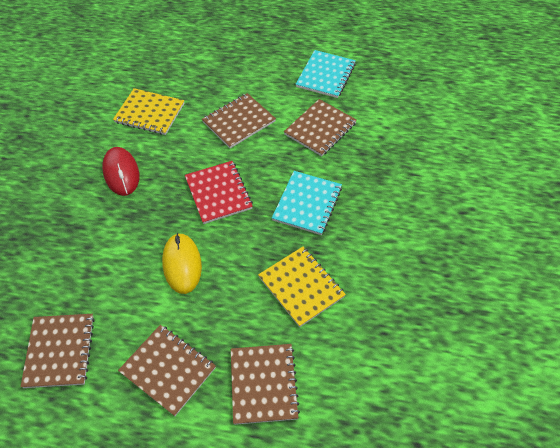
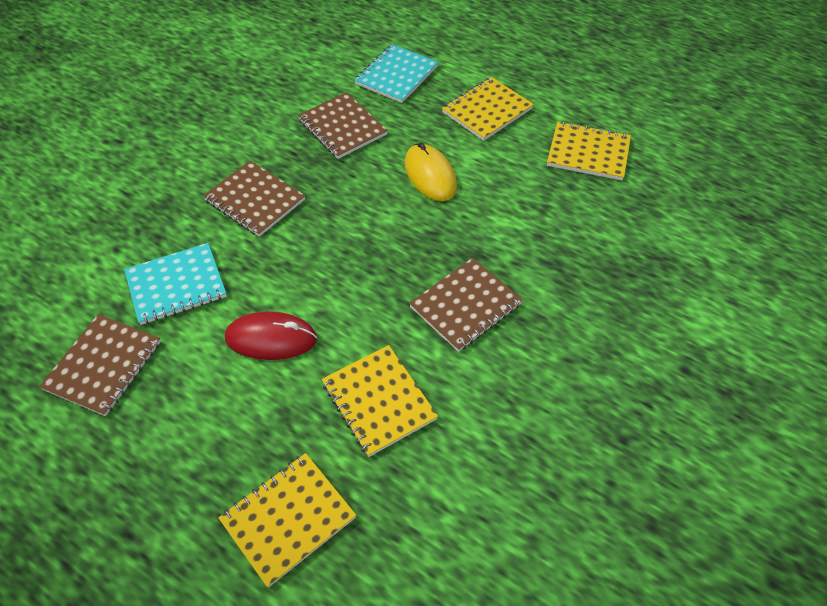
brown notebook: [20,314,95,388] [118,325,216,416] [202,93,276,148] [231,344,300,425] [284,99,357,156] = 5 -> [39,314,161,416] [203,161,305,237] [298,92,388,159] [409,258,523,352] = 4
red notebook: [185,161,253,224] = 1 -> none = 0
yellow notebook: [113,88,184,135] [258,247,346,327] = 2 -> [218,453,356,588] [322,345,438,457] [442,77,534,141] [547,121,631,180] = 4

